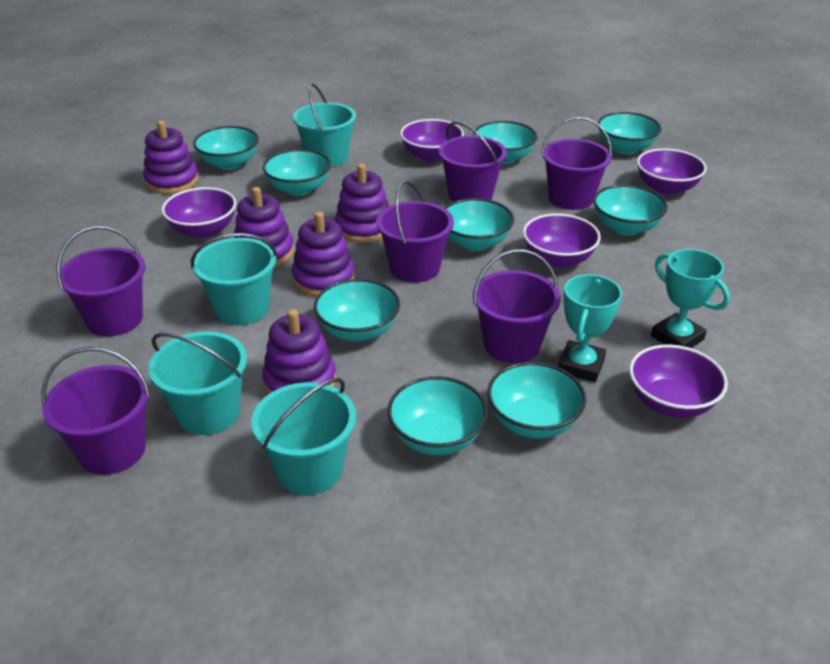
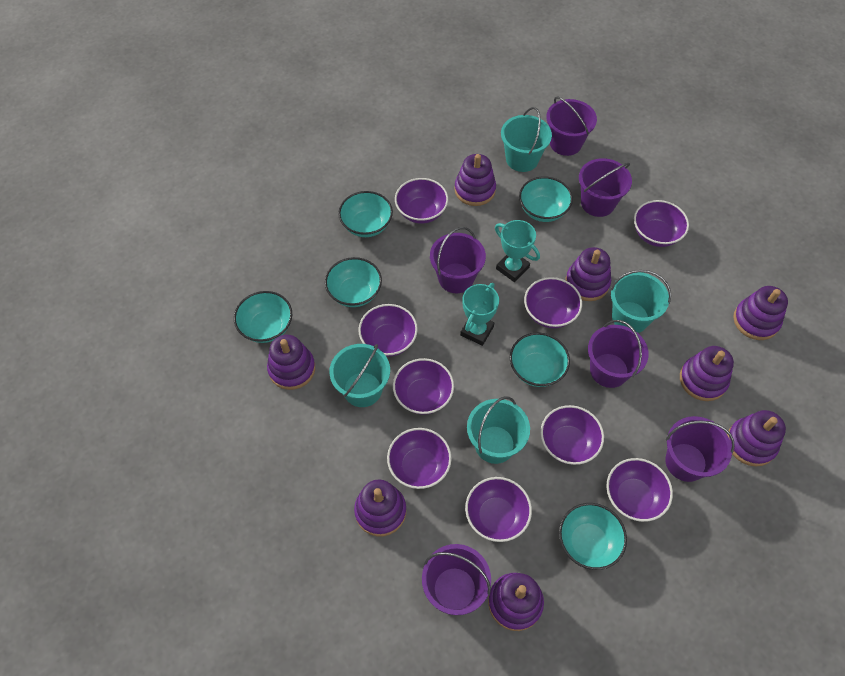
purple bowl: [161,187,236,238] [400,119,464,162] [523,213,601,268] [629,344,728,418] [637,148,707,195] = 5 -> [358,304,418,357] [387,428,452,489] [393,358,454,415] [395,178,448,224] [465,477,532,542] [524,277,582,328] [540,405,604,465] [606,458,673,522] [634,200,689,247] = 9
purple stacking toy: [143,120,199,194] [234,187,294,267] [262,309,336,394] [292,212,355,297] [335,164,389,243] = 5 -> [267,335,315,390] [354,479,406,536] [454,154,496,206] [488,573,544,631] [566,247,611,301] [680,346,734,401] [727,410,786,467] [733,286,788,340] = 8
turquoise bowl: [193,126,259,170] [263,149,331,196] [314,279,400,342] [387,376,488,455] [444,198,514,251] [473,121,537,164] [487,362,586,438] [593,185,668,236] [598,112,662,154] = 9 -> [234,291,292,343] [325,257,382,307] [338,191,393,237] [510,332,570,387] [519,176,573,222] [559,503,627,570] = 6

